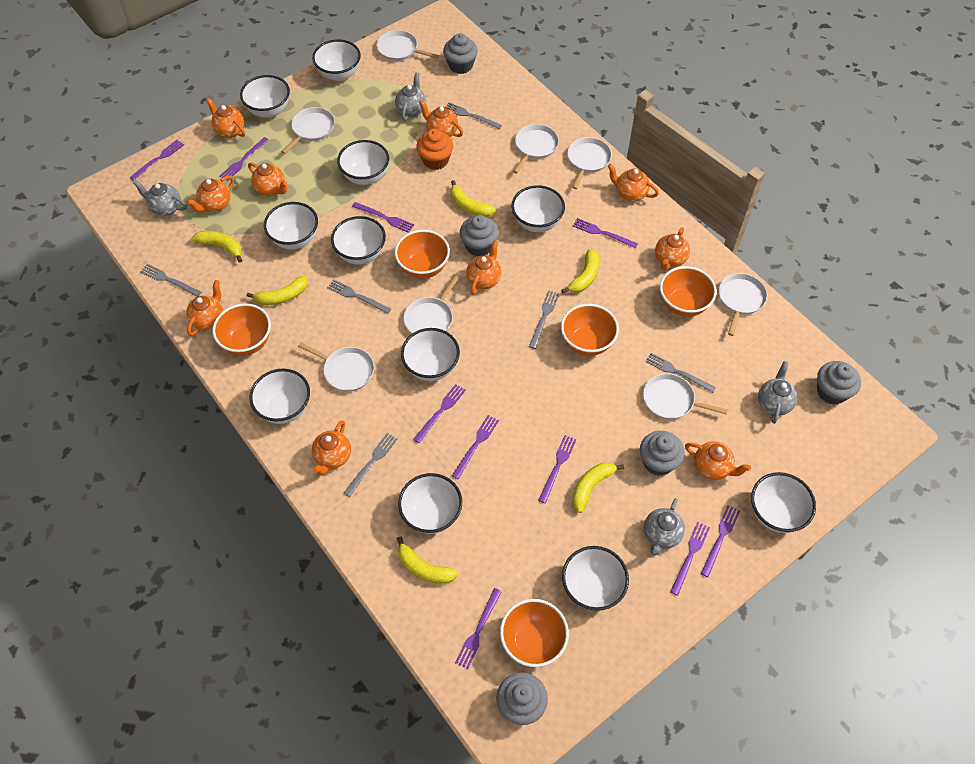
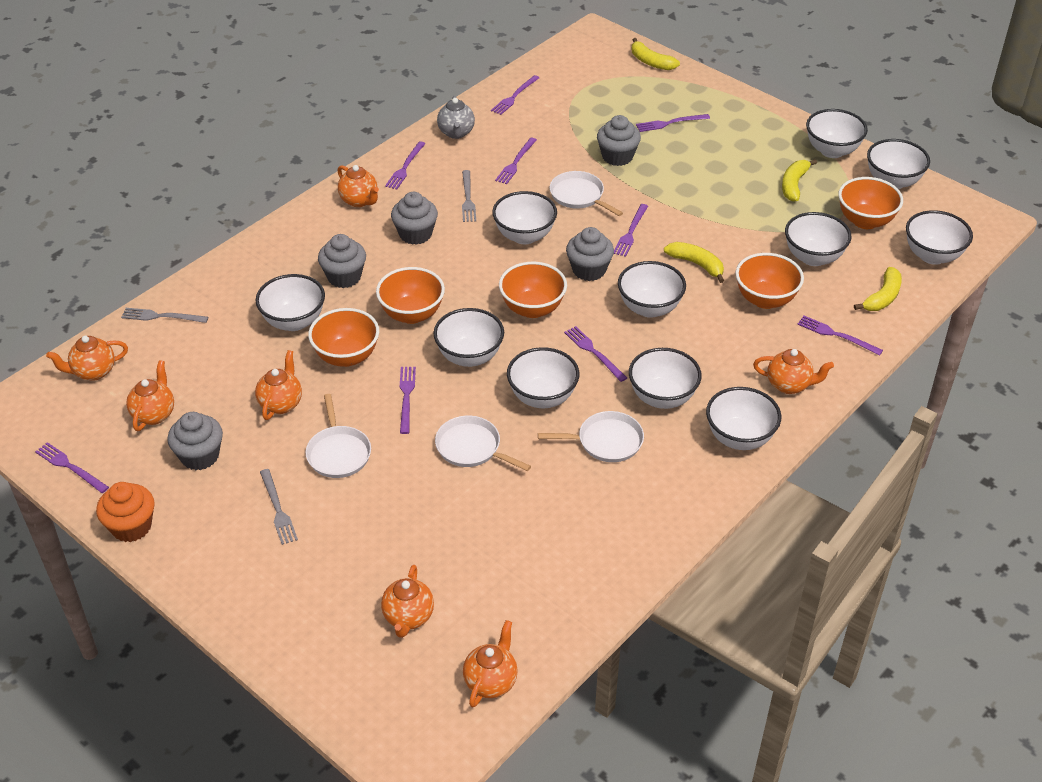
grey fork: [140,264,201,297] [327,279,391,314] [344,433,397,497] [445,102,502,129] [529,290,559,349] [645,353,716,393] = 6 -> [121,308,208,323] [260,469,298,545] [462,170,476,222] = 3
grey teapot: [133,180,187,216] [395,73,426,121] [644,498,685,555] [758,361,797,424] = 4 -> [437,96,475,139] = 1
orange teapot: [186,175,234,212] [186,280,223,336] [206,97,245,138] [248,163,287,196] [312,420,351,475] [419,100,463,137] [466,240,501,294] [608,164,659,202] [655,227,690,270] [685,441,751,480] = 10 -> [46,336,128,381] [126,360,174,431] [255,350,302,420] [338,165,379,207] [381,565,434,638] [463,620,518,708] [753,349,834,394] = 7
purple fork: [129,140,184,181] [219,137,269,181] [352,202,414,233] [413,384,466,443] [452,415,499,479] [455,588,502,669] [538,435,576,503] [573,218,638,249] [670,522,710,596] [700,505,740,577] = 10 -> [35,442,109,493] [385,141,426,189] [400,367,416,434] [491,75,539,115] [495,138,537,184] [564,326,627,382] [614,204,648,257] [636,114,710,132] [797,316,883,356] = 9
white pan: [281,107,335,154] [298,342,374,392] [377,30,439,61] [404,275,459,333] [513,124,559,173] [567,137,612,189] [643,373,728,419] [719,273,768,336] = 8 -> [306,394,371,478] [435,416,531,471] [538,411,644,462] [550,171,623,216] = 4
yellow banana: [191,231,242,263] [247,276,308,305] [397,536,458,584] [450,180,496,217] [561,249,599,293] [572,462,624,513] = 6 -> [632,38,680,70] [664,242,724,283] [782,159,817,201] [854,267,902,311] = 4

